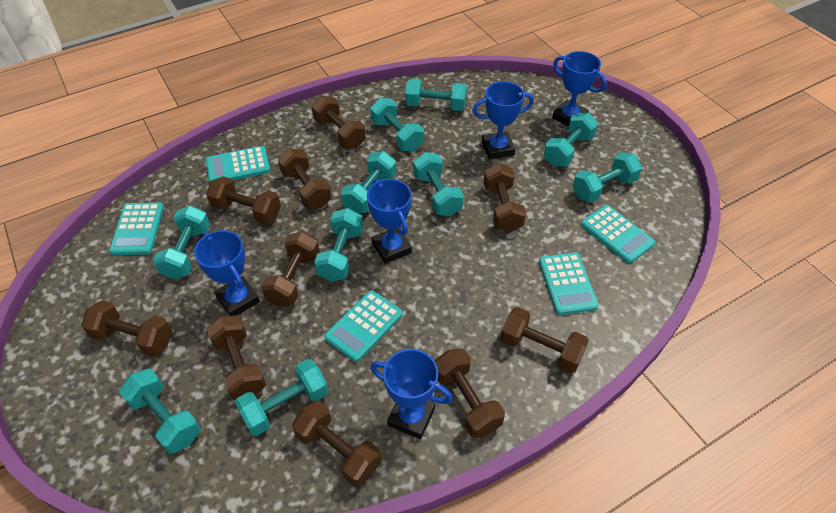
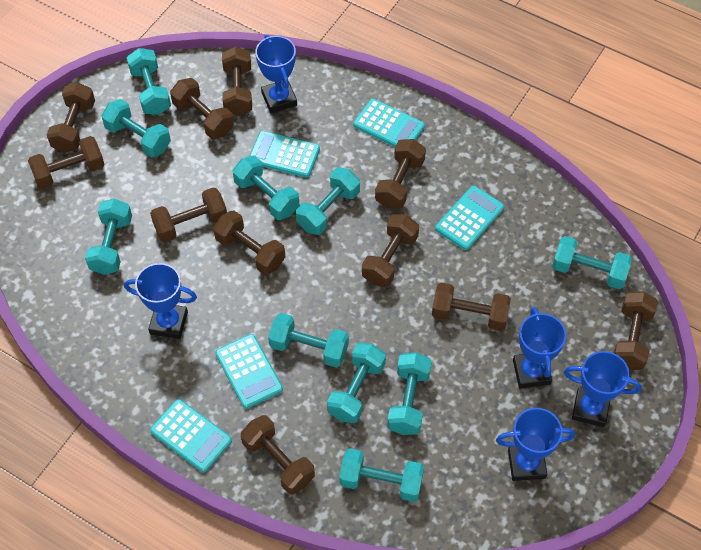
brown dumbbell: [81,300,172,357] [206,176,281,224] [207,315,266,400] [261,231,320,307] [278,148,332,209] [292,400,381,487] [312,96,366,149] [434,348,505,438] [484,163,526,232] [500,307,589,373] = 10 -> [28,136,104,189] [47,82,95,153] [150,187,227,242] [170,78,234,139] [213,210,285,275] [222,46,252,116] [241,415,315,495] [362,214,419,287] [375,139,426,209] [432,282,511,331] [614,291,658,370] = 11

